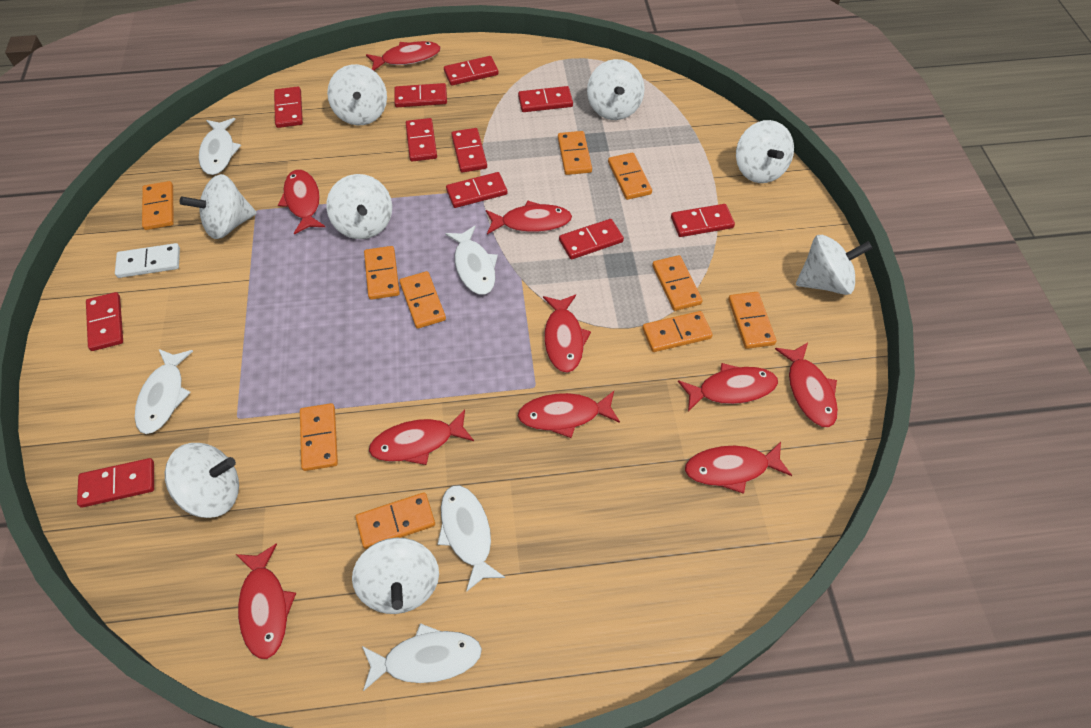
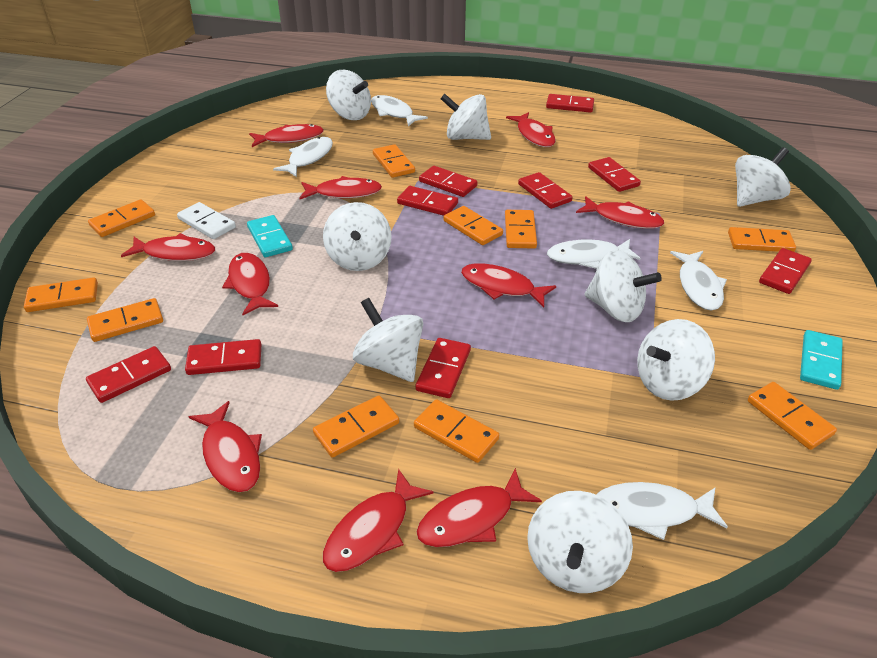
red domino: [77,458,154,508] [86,292,123,351] [274,87,303,128] [394,83,447,107] [406,118,437,162] [444,56,499,86] [446,172,507,208] [451,128,487,173] [518,86,573,112] [559,219,624,259] [671,204,735,237] = 11 -> [86,346,171,403] [185,339,261,375] [397,186,458,216] [416,338,471,398] [419,166,478,197] [518,172,572,209] [546,94,594,113] [588,157,641,192] [759,248,812,294] = 9
turquoise domino: none = 0 -> [247,215,293,257] [800,330,843,390] = 2

